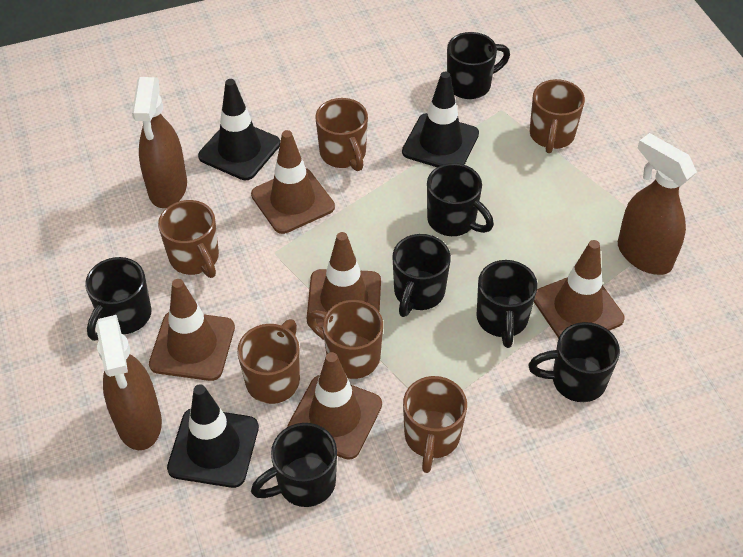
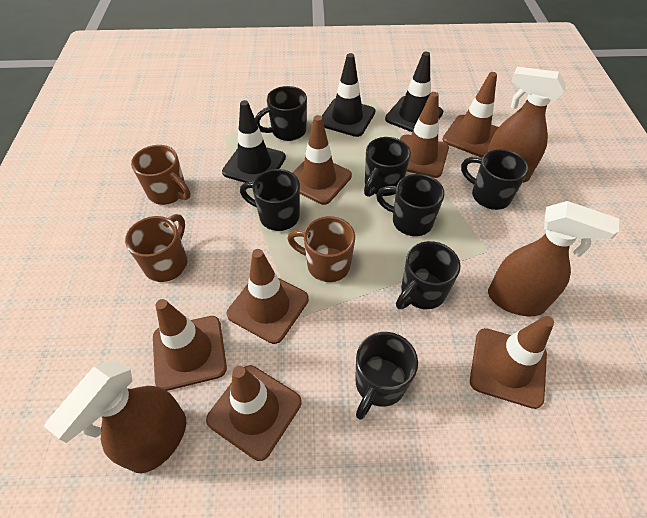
brown mug: [158,200,219,278] [237,319,300,404] [307,300,383,379] [315,98,368,171] [403,376,467,473] [530,79,585,153] = 6 -> [125,214,187,282] [131,145,191,205] [287,216,355,282] = 3
brown traffic cone: [149,279,235,381] [251,130,335,234] [287,352,382,460] [307,232,381,329] [534,240,625,339] = 5 -> [153,299,227,391] [206,365,301,461] [226,249,309,344] [292,115,352,205] [400,92,449,178] [442,72,499,158] [470,316,554,409] = 7

